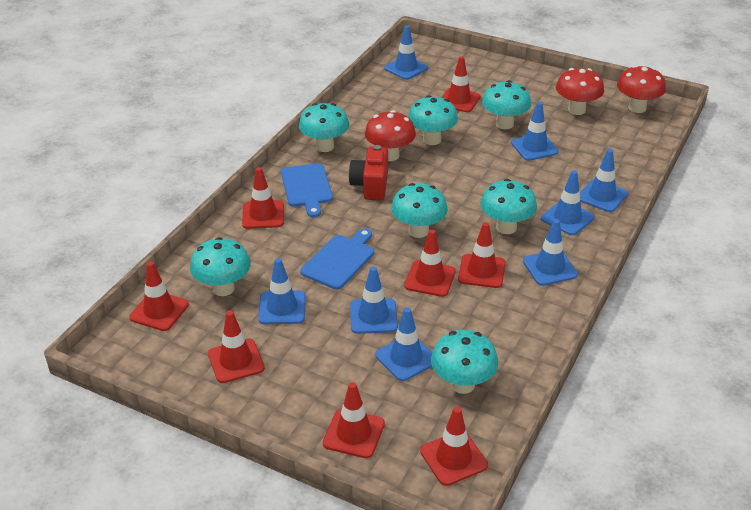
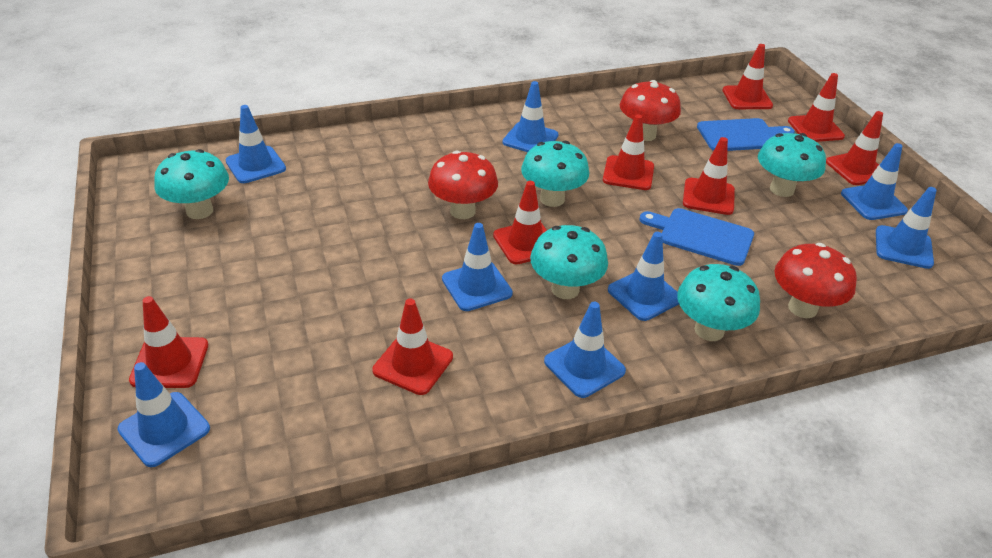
red camera: [349,145,388,200] = 1 -> none = 0
turquoise mushroom: [190,237,251,296] [299,103,349,152] [391,183,448,238] [408,95,458,145] [431,330,498,394] [480,179,537,234] [482,80,531,129] = 7 -> [154,149,229,219] [521,141,589,207] [530,225,608,299] [677,264,760,341] [758,133,826,197] = 5

